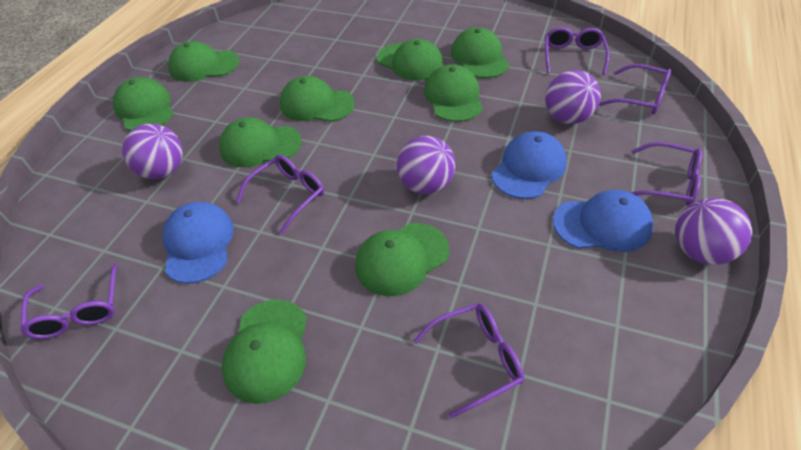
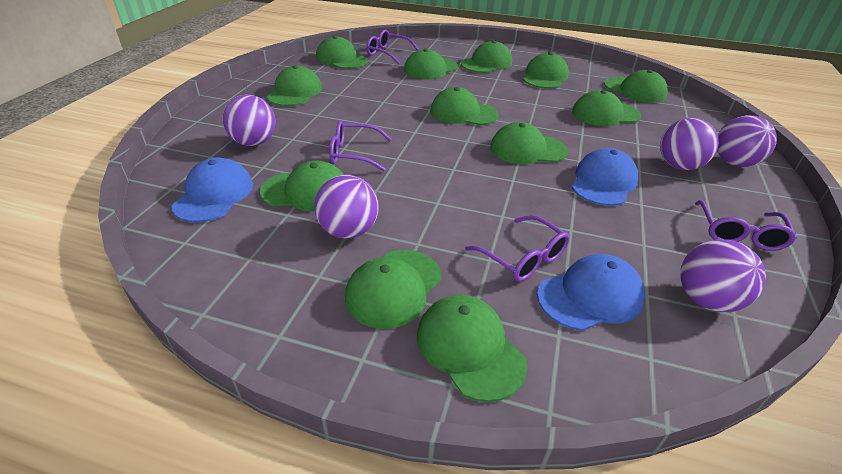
green cap: [113,77,174,131] [168,41,239,82] [219,117,302,167] [222,300,307,404] [280,76,355,122] [355,223,449,296] [377,39,444,81] [424,64,483,122] [451,27,509,78] = 9 -> [260,161,344,211] [267,65,322,106] [316,36,368,69] [345,250,442,329] [404,48,458,79] [417,295,527,402] [430,87,499,125] [461,40,512,73] [490,122,568,164] [523,52,569,89] [572,90,641,126] [604,70,668,103] = 12
purple ball: [122,123,183,179] [397,136,455,194] [546,70,601,124] [675,198,753,265] = 4 -> [222,95,275,146] [314,175,379,239] [660,118,719,170] [680,239,766,312] [717,115,777,167] = 5
purple glasses: [20,263,118,339] [236,155,324,234] [413,303,524,418] [545,27,609,75] [599,64,671,115] [630,142,702,206] = 6 -> [329,120,392,171] [366,29,419,64] [465,215,570,282] [695,200,797,251] = 4

